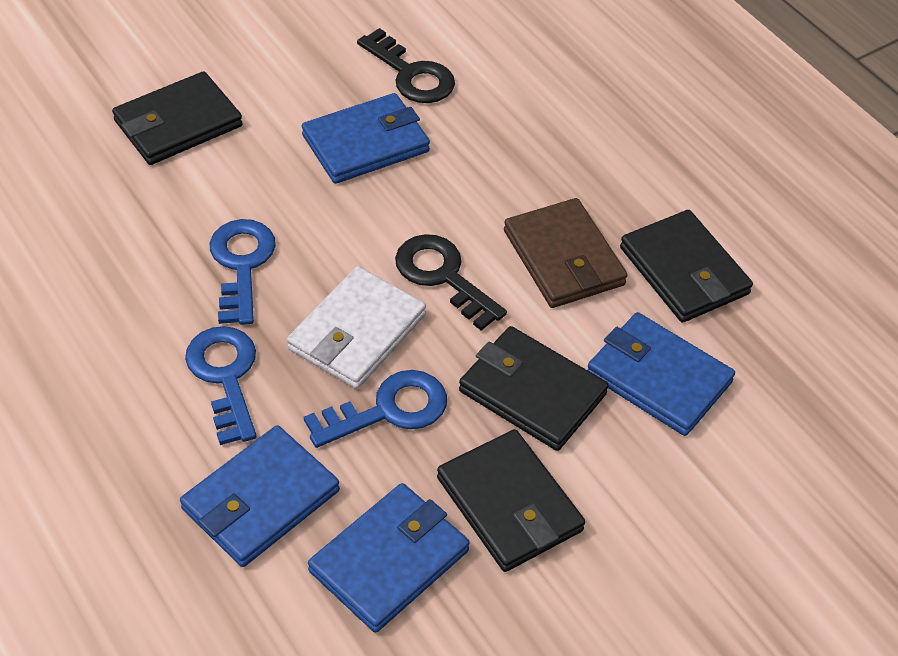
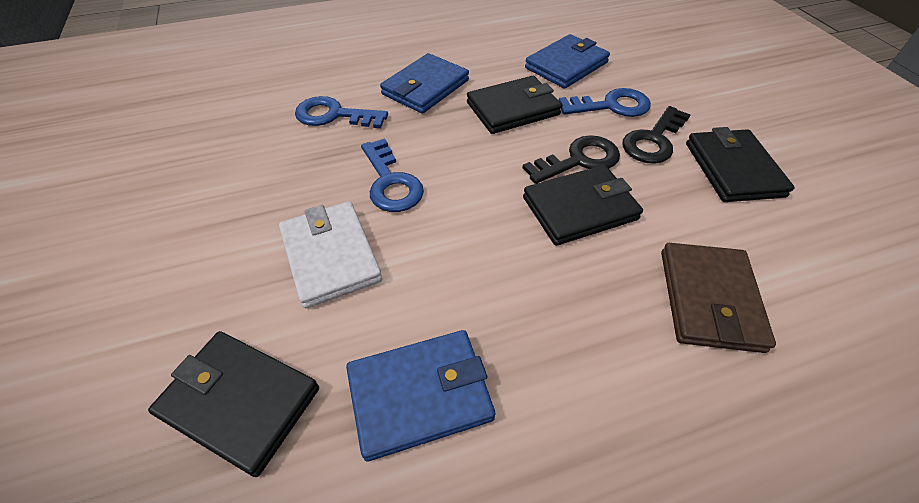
blue wallet: [180,425,340,567] [302,93,430,184] [308,483,470,633] [587,312,735,436] = 4 -> [346,330,495,461] [380,53,469,114] [525,34,610,89] = 3

